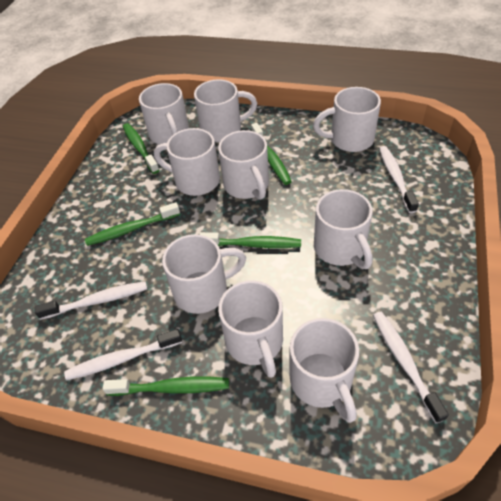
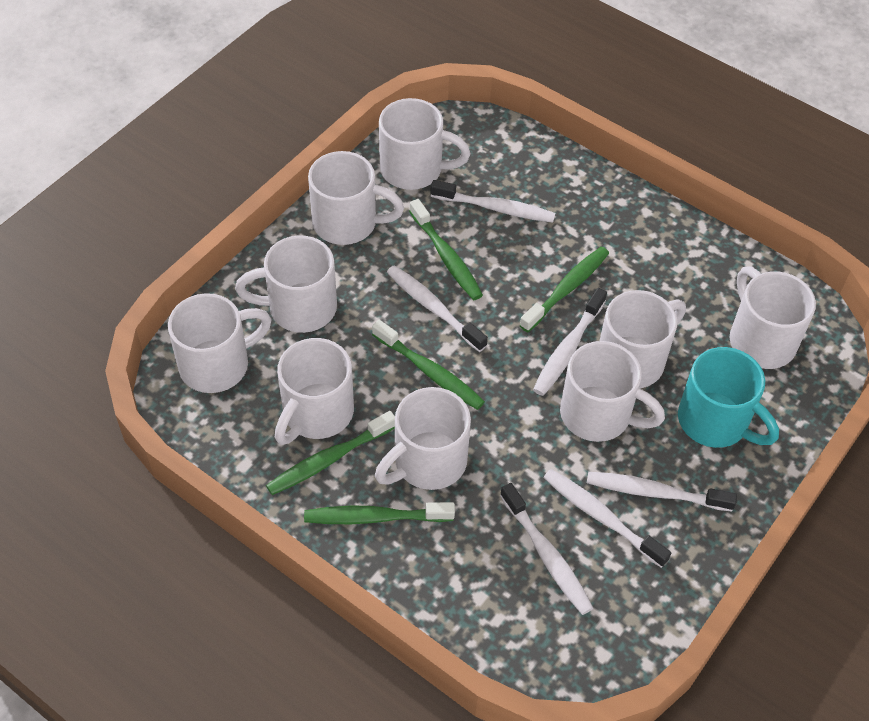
turquoise mug: none = 0 -> [678,347,779,448] = 1
white toothbrush: [35,281,147,320] [64,329,182,380] [373,312,449,423] [379,146,419,213] = 4 -> [387,265,488,352] [431,180,555,223] [500,483,593,615] [533,288,607,396] [543,469,671,568] [587,472,737,511] = 6

